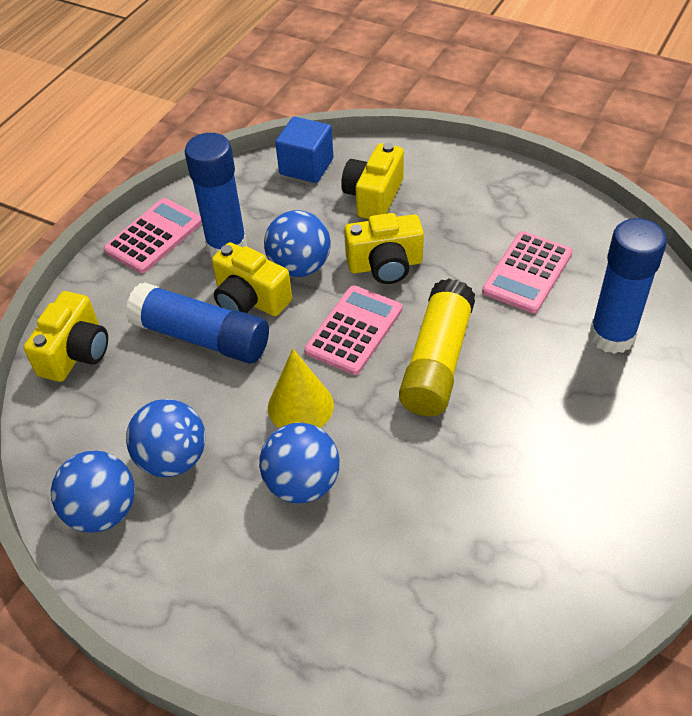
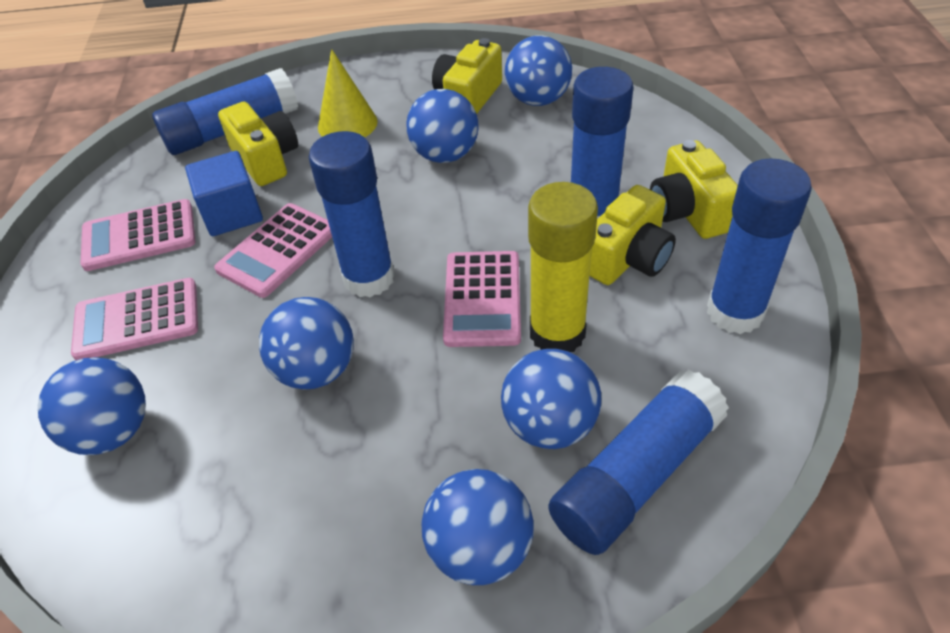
blue ball: [51,451,135,533] [126,399,205,477] [259,423,340,503] [264,210,331,277] = 4 -> [38,357,146,455] [259,297,354,390] [406,89,478,163] [422,469,534,585] [501,349,602,449] [505,35,572,106] = 6
blue glue stick: [126,282,269,364] [184,133,247,257] [589,218,667,354] = 3 -> [152,68,298,155] [309,131,395,297] [548,370,729,555] [571,67,633,219] [707,159,812,334] = 5
pink calculator: [104,198,202,273] [304,285,403,375] [482,231,573,313] = 3 -> [71,278,198,360] [81,199,196,271] [214,203,332,298] [443,251,521,347] = 4

